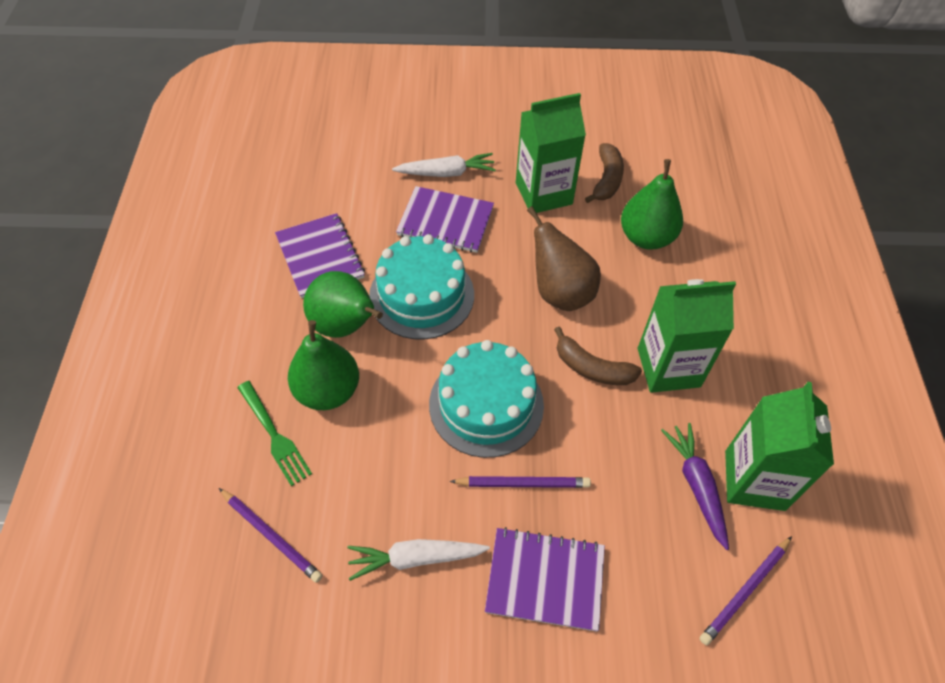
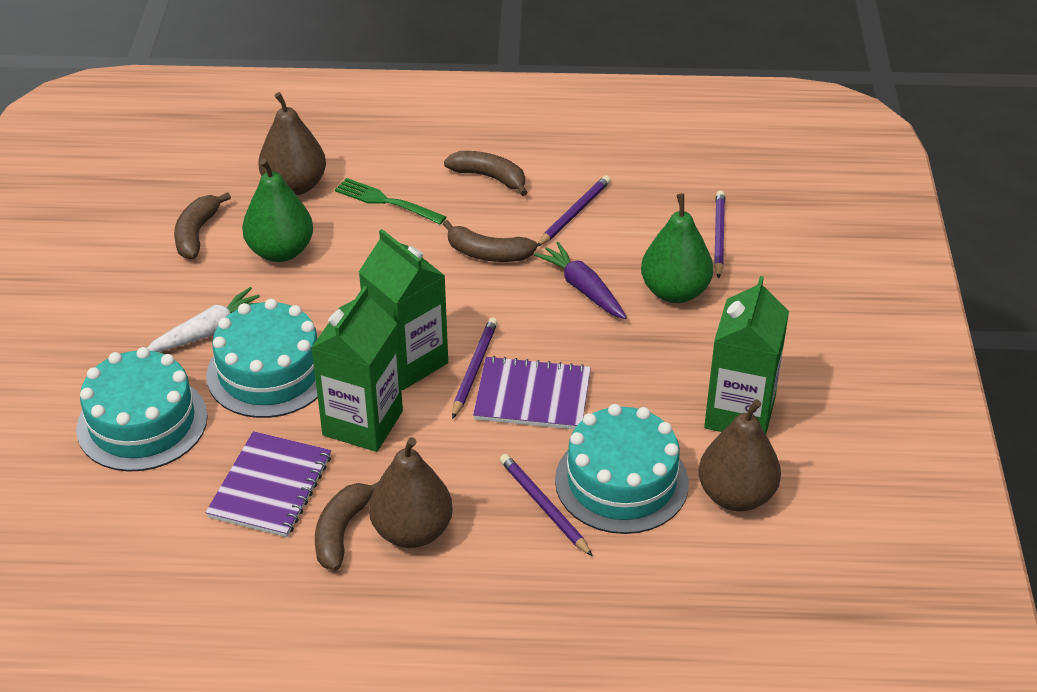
brown banana: [554,326,642,385] [585,143,624,203] = 2 -> [174,192,231,259] [315,482,378,571] [443,220,538,262] [444,151,528,196] = 4
brown pear: [527,206,601,311] = 1 -> [258,92,326,195] [369,437,453,548] [699,399,781,511] = 3
green pear: [288,320,359,410] [303,271,383,338] [621,159,683,250] = 3 -> [242,158,313,262] [641,193,713,303] = 2
purple notebook: [275,213,365,298] [396,186,494,253] [485,527,605,632] = 3 -> [205,431,331,537] [473,356,591,429] = 2
purple pencil: [219,488,323,583] [450,476,591,488] [700,536,792,645] = 3 -> [452,318,498,419] [500,454,593,557] [537,175,611,246] [714,190,725,279] = 4
turquoise cake: [369,234,474,340] [429,340,544,458] = 2 -> [76,347,208,472] [206,299,318,418] [555,404,689,534] = 3
white carrot: [347,539,490,581] [392,153,496,177] = 2 -> [147,287,260,352] = 1

